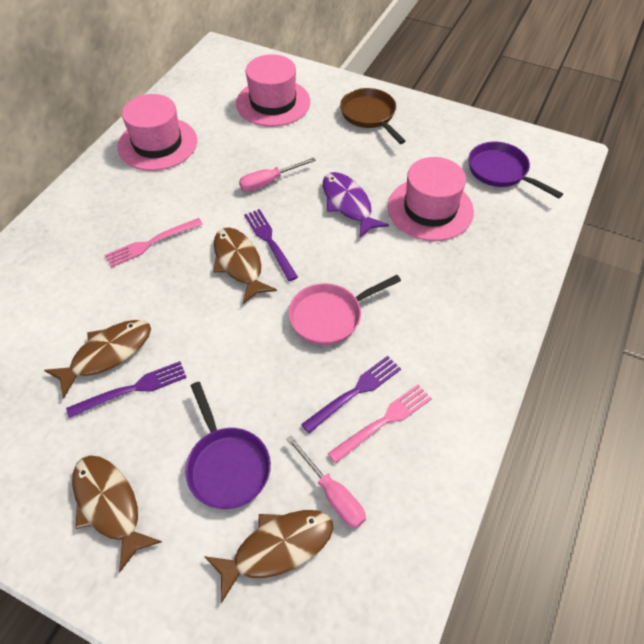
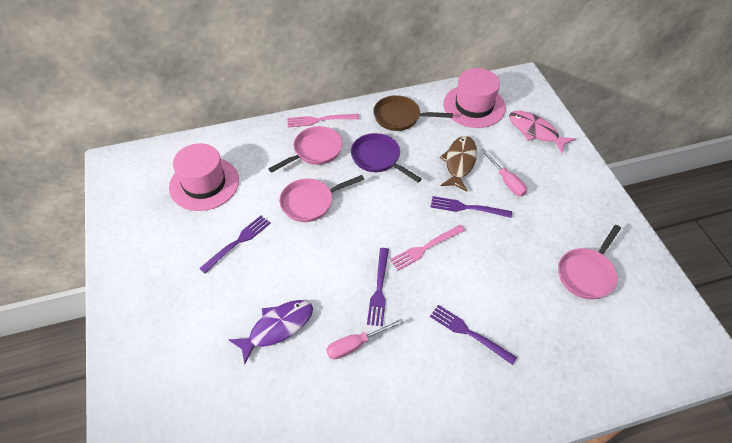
brown fish: [44,320,151,398] [72,455,162,572] [204,510,333,603] [213,228,277,304] = 4 -> [440,136,477,192] = 1
pink fish: none = 0 -> [509,111,575,153] = 1
pink hat: [117,94,197,171] [236,54,310,127] [387,157,474,241] = 3 -> [169,143,239,211] [443,68,506,128] = 2
pink pan: [288,275,401,345] = 1 -> [268,126,343,173] [279,175,364,222] [558,225,621,299] = 3
purple fork: [66,361,187,418] [244,209,298,281] [301,356,401,433] = 3 -> [199,216,271,273] [367,248,389,326] [430,305,517,365] [431,196,512,218] = 4
purple pan: [185,382,271,509] [468,142,563,198] = 2 -> [351,133,422,183] = 1

